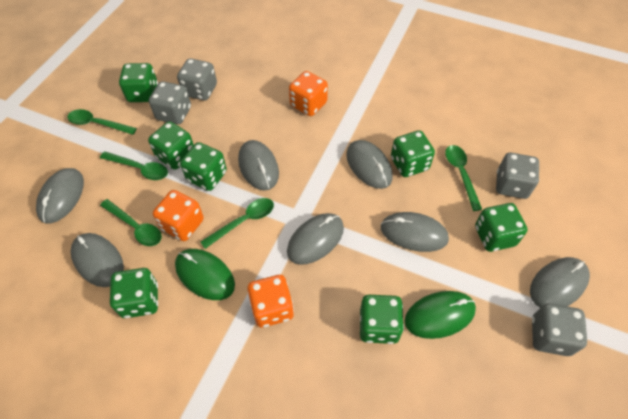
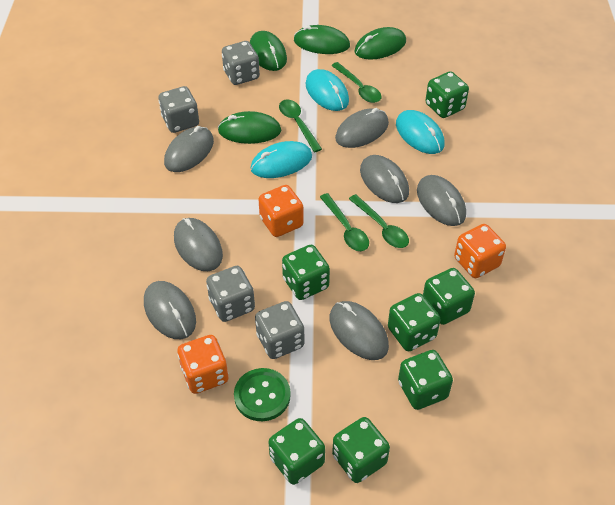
green button: none = 0 -> [234,368,291,421] = 1
green mouse: [175,249,235,300] [405,291,476,339] = 2 -> [218,111,281,144] [250,31,287,71] [294,25,350,54] [355,27,406,60] = 4
green spoon: [67,109,137,135] [100,151,168,180] [100,199,162,246] [200,198,274,249] [445,145,482,211] = 5 -> [279,99,322,152] [320,193,369,251] [331,62,381,103] [349,194,409,248] = 4
turquoise mouse: none = 0 -> [250,141,312,178] [305,69,349,111] [396,110,445,154] = 3

